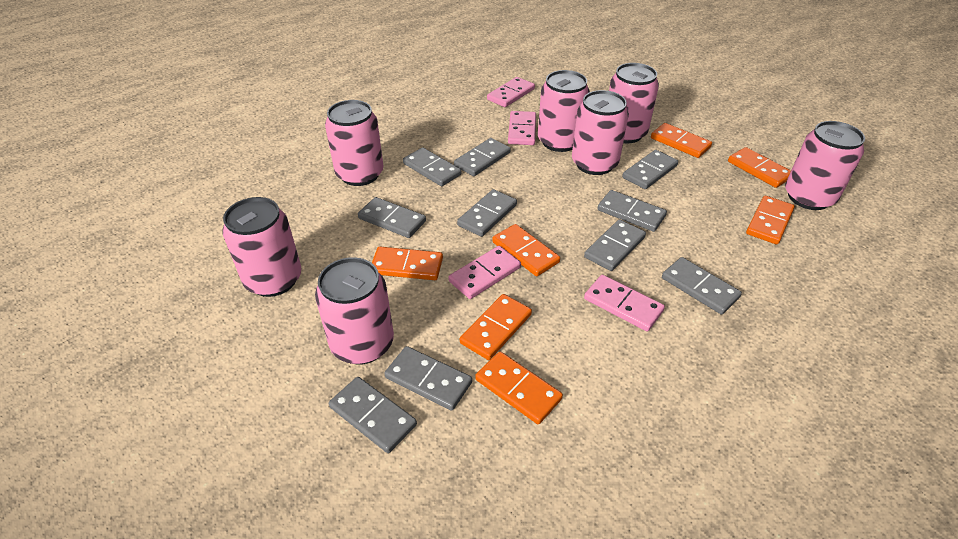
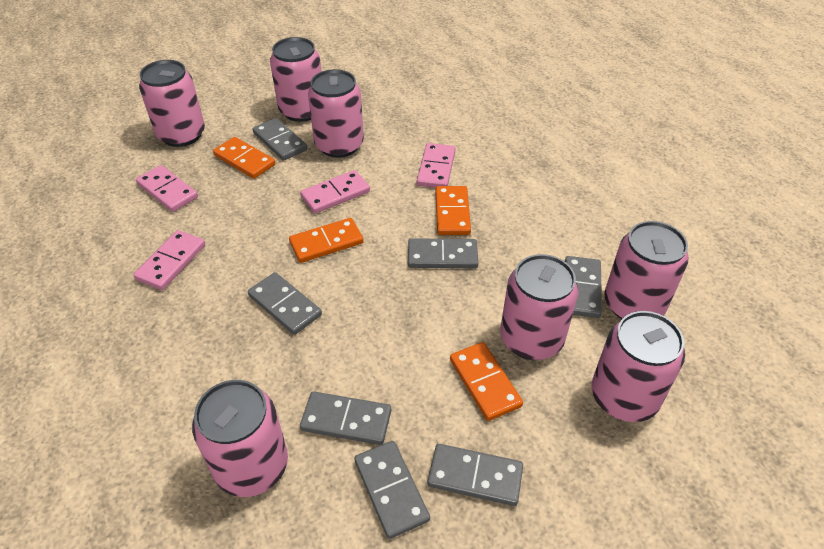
grey domino: [329,377,417,453] [358,197,426,238] [384,346,472,411] [403,147,461,186] [454,138,511,176] [457,189,517,237] [584,219,646,271] [597,190,667,232] [622,150,678,189] [662,257,742,315] = 10 -> [248,272,322,335] [253,118,307,161] [300,391,391,445] [354,441,430,539] [408,238,478,268] [428,444,523,506] [565,256,602,318] = 7
orange domino: [372,247,443,280] [460,294,532,360] [475,351,563,424] [492,224,560,276] [651,123,712,158] [728,147,791,188] [746,196,795,245] = 7 -> [213,137,275,179] [289,218,364,263] [435,186,471,235] [450,342,523,421] = 4

